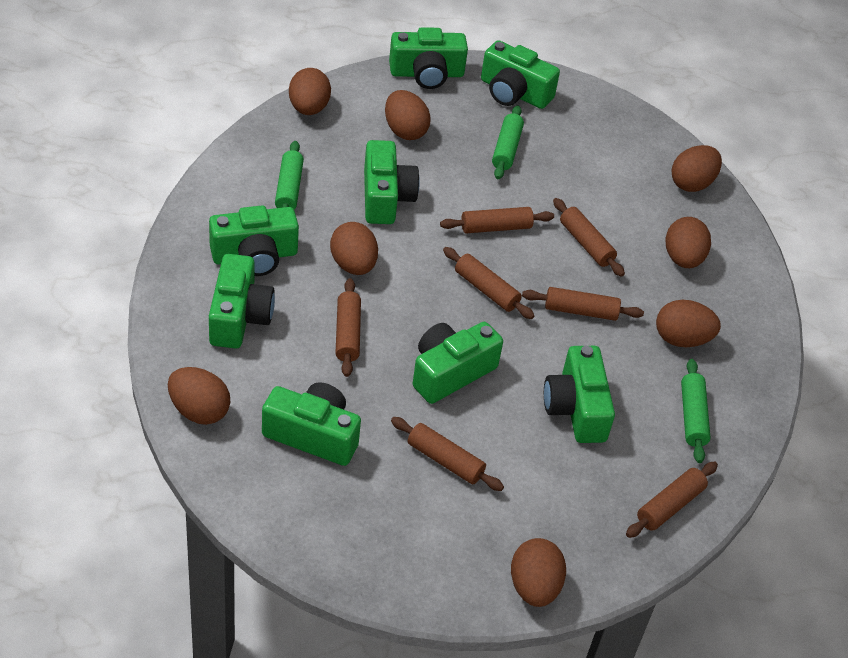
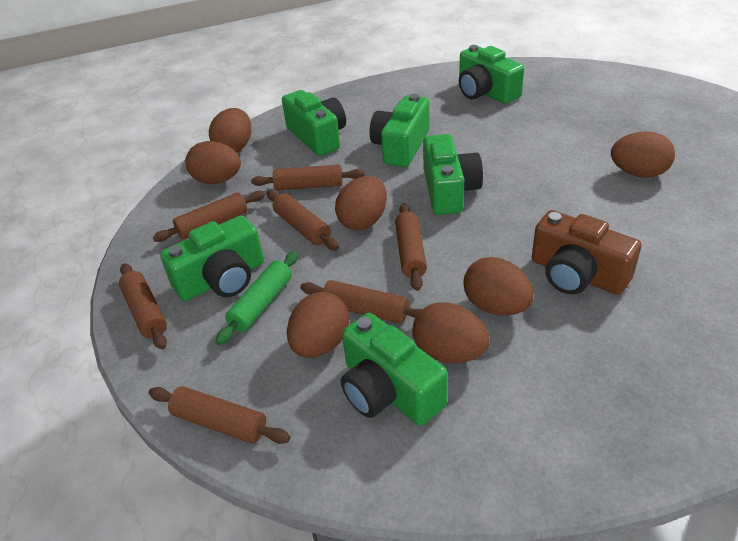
brown camera: none = 0 -> [532,210,641,295] = 1
brown egg: [168,367,230,425] [289,68,331,115] [330,222,378,275] [385,90,431,140] [511,538,566,607] [656,300,721,347] [666,217,711,268] [671,145,722,192] = 8 -> [185,141,241,184] [209,108,251,152] [287,292,349,358] [335,176,387,230] [413,302,490,363] [463,257,534,316] [611,131,675,178] = 7
green camera: [209,205,299,276] [209,254,275,349] [262,382,361,466] [364,140,420,224] [389,27,468,89] [413,322,503,404] [481,40,560,109] [544,346,615,443] = 8 -> [160,215,264,301] [282,90,346,156] [341,313,448,426] [369,94,429,167] [423,134,483,215] [459,45,524,104] = 6
green rolling pin: [275,141,304,209] [492,105,524,179] [681,359,711,463] = 3 -> [216,251,298,345] = 1

